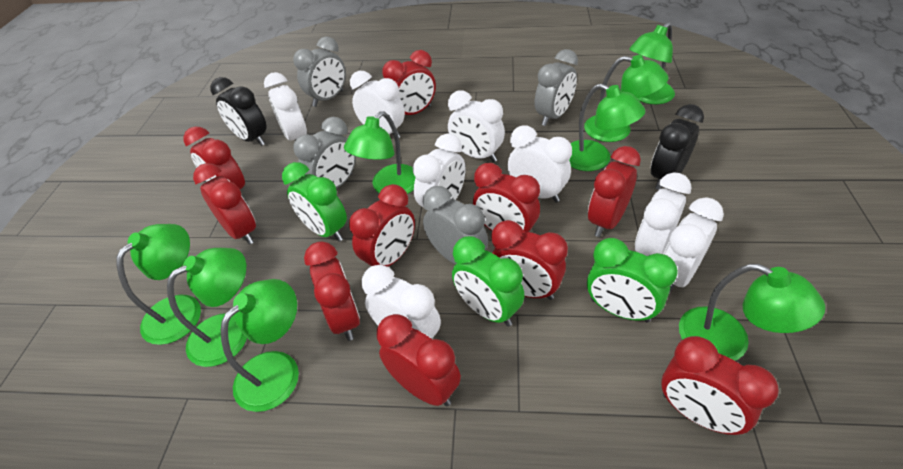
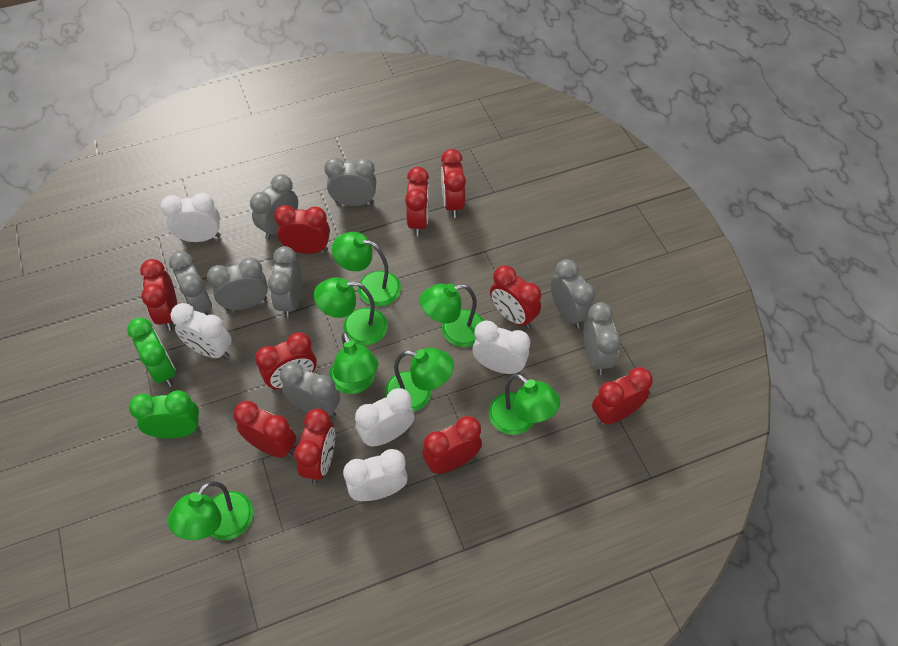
black clock: [210,77,266,146] [651,104,704,190] = 2 -> none = 0
green clock: [282,162,347,242] [452,236,525,327] [587,238,678,323] = 3 -> [127,318,176,387] [129,391,200,439] = 2
green lamp: [116,224,201,345] [167,248,247,367] [221,279,299,412] [344,111,416,194] [569,84,645,171] [584,55,668,142] [629,22,675,104] [679,264,825,361] = 8 -> [168,481,253,540] [314,277,388,346] [329,332,378,394] [332,232,401,307] [385,348,454,412] [420,284,484,347] [489,374,560,435] = 7
grey clock: [293,37,346,107] [293,117,356,189] [423,186,488,264] [535,49,578,126] = 4 -> [169,251,212,315] [207,257,268,310] [250,174,298,239] [268,246,301,318] [280,362,340,418] [324,158,376,206] [551,259,595,329] [583,302,621,375] = 8
white clock: [264,72,307,141] [350,71,405,138] [362,265,441,338] [413,134,465,207] [448,90,505,162] [508,126,572,202] [635,172,692,256] [663,197,724,294] = 8 -> [161,193,221,242] [170,303,232,359] [343,449,408,501] [355,388,415,447] [473,320,530,374] = 5

